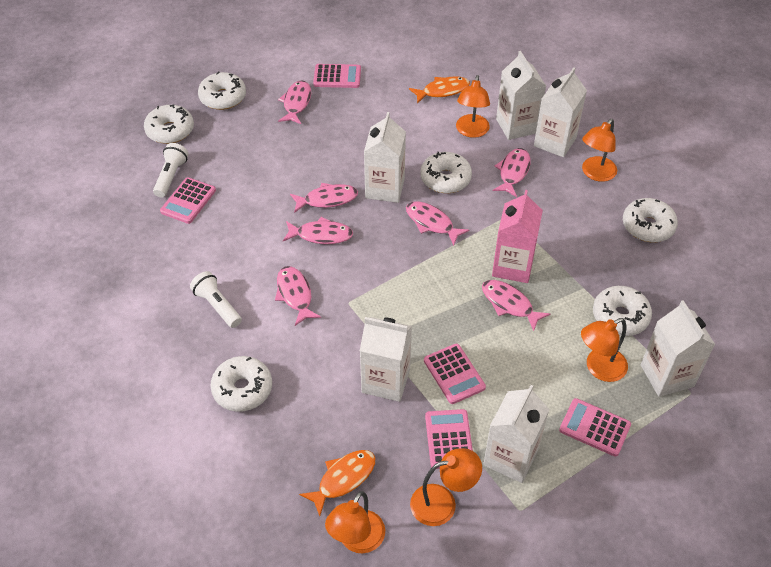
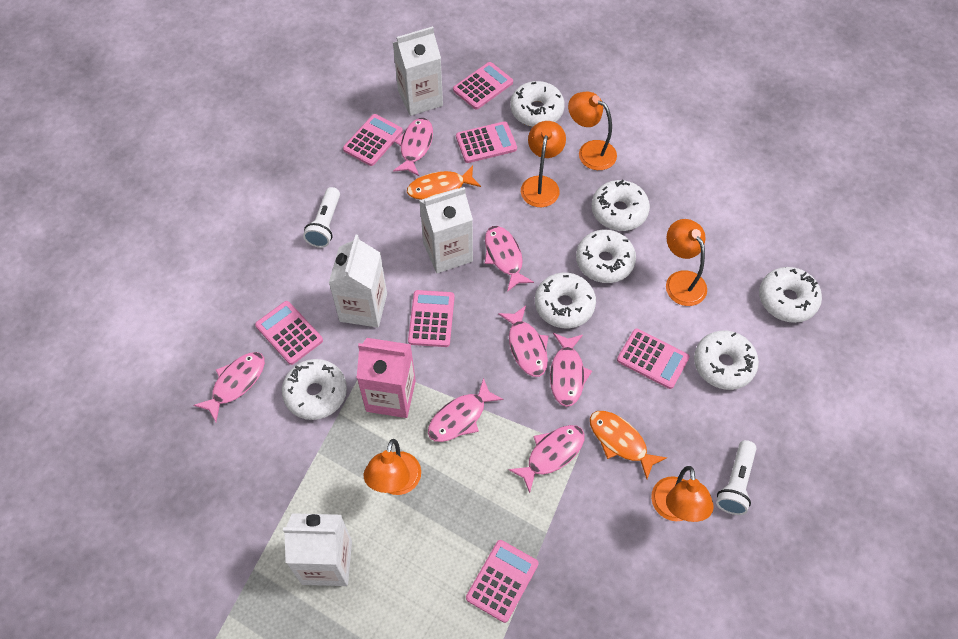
pink calculator: [160,177,216,224] [313,64,361,88] [424,344,486,404] [425,409,473,469] [559,398,631,457] = 5 -> [255,301,323,365] [343,114,403,166] [408,290,455,347] [453,62,513,110] [456,121,517,163] [466,540,539,623] [617,329,689,389] = 7
white carton: [360,317,412,402] [364,112,406,203] [483,385,549,483] [496,51,546,140] [534,67,587,157] [641,300,715,397] = 6 -> [283,513,352,586] [329,234,387,328] [393,26,443,116] [419,187,473,273] = 4
white donut: [144,105,194,144] [198,71,246,110] [210,356,272,412] [421,152,472,193] [593,286,652,336] [623,198,678,242] = 6 -> [282,359,347,420] [510,81,565,127] [535,273,596,328] [576,230,636,283] [592,180,650,231] [694,331,759,390] [759,267,822,323] = 7

